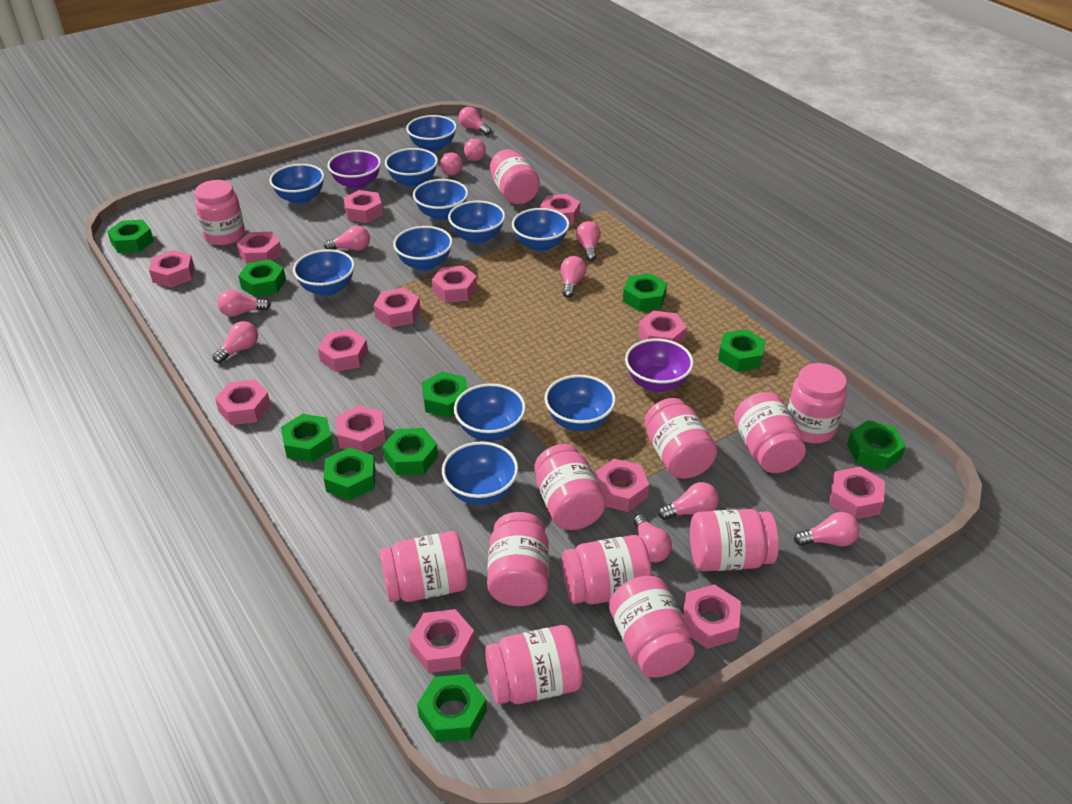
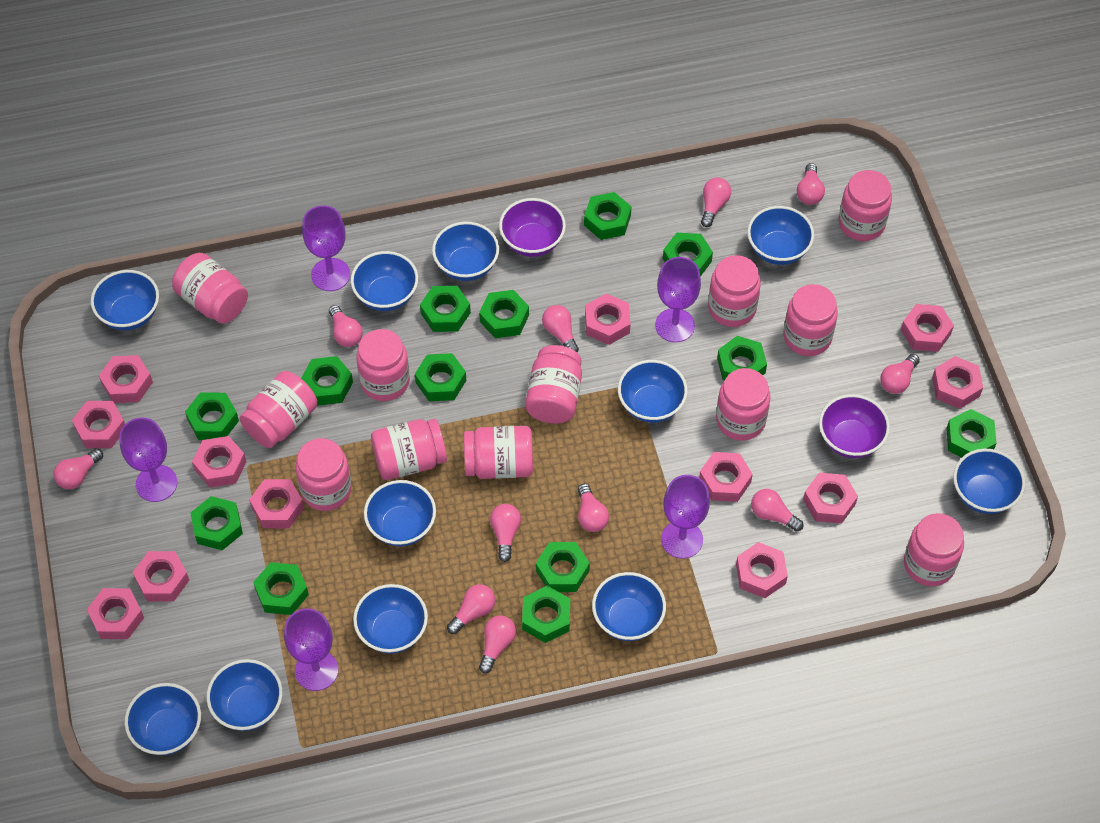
green nut: [107,220,154,253] [238,259,286,297] [281,414,334,462] [324,447,375,500] [382,428,438,475] [417,674,487,742] [422,372,468,418] [623,273,667,312] [718,329,766,372] [847,420,906,471] = 10 -> [185,392,239,440] [190,496,243,550] [253,562,309,615] [301,356,353,406] [415,353,466,401] [420,286,471,332] [479,290,529,338] [522,586,570,643] [536,542,590,592] [584,192,632,240] [663,233,713,277] [717,336,767,381] [946,409,996,458] = 13
pink nut: [149,250,194,288] [215,380,271,425] [237,232,282,265] [318,329,368,372] [336,405,386,453] [343,190,383,223] [374,288,420,328] [409,609,475,673] [432,266,477,303] [540,194,580,225] [594,459,649,512] [638,311,687,344] [683,584,741,649] [829,467,885,519] = 14 -> [72,401,125,448] [87,588,144,639] [99,355,153,403] [133,551,189,601] [192,436,246,488] [249,479,304,528] [585,294,630,345] [699,452,753,502] [736,542,788,598] [803,473,858,524] [901,304,954,352] [932,356,983,409] = 12
purple goblet: none = 0 -> [119,417,177,502] [284,608,338,691] [302,205,350,291] [655,257,701,342] [661,475,710,559] = 5

